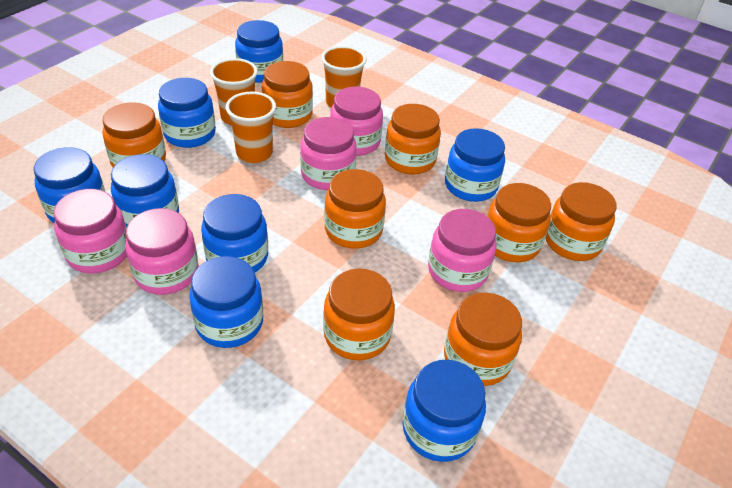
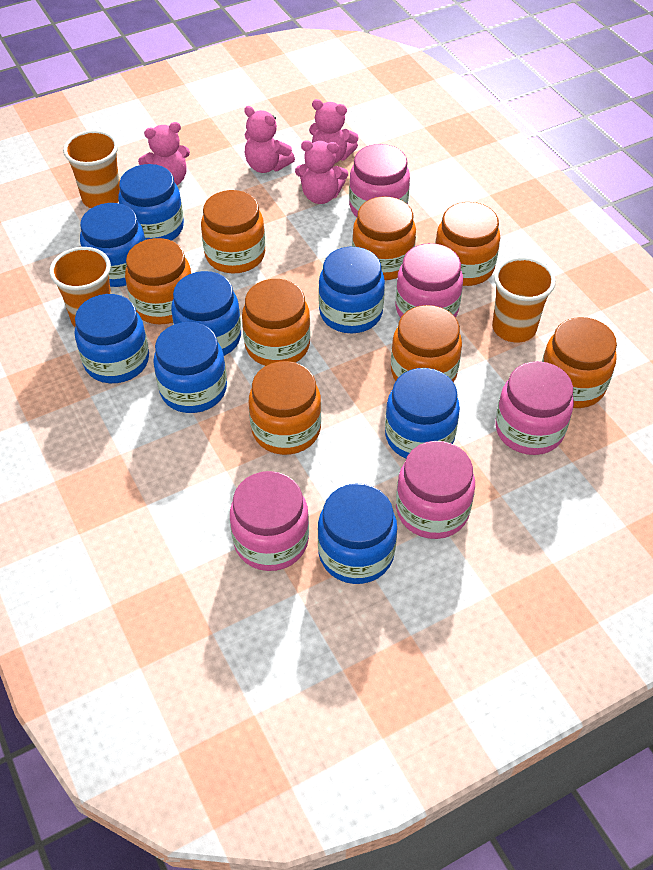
pink teddy bear: none = 0 -> [138,122,190,185] [244,106,295,173] [295,140,348,204] [309,99,359,163] = 4

